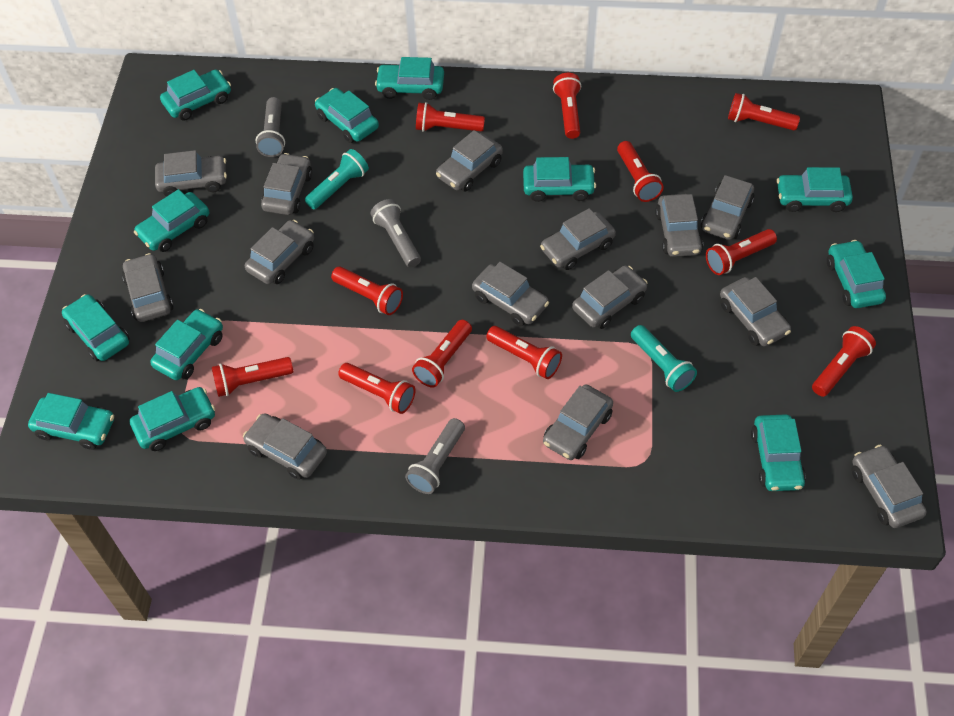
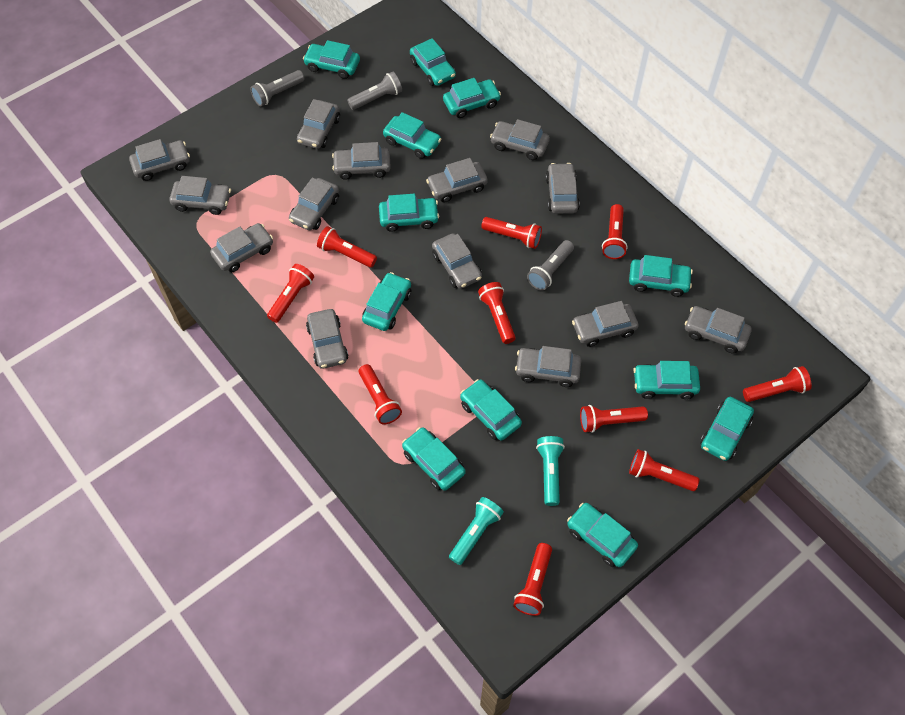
red flashlight: [212,357,293,397] [331,266,403,315] [338,363,415,414] [412,320,472,388] [416,102,485,132] [486,326,562,379] [553,73,581,139] [617,141,664,202] [706,229,777,275] [728,93,800,130] [812,326,876,397] = 11 -> [267,264,314,323] [317,226,377,268] [359,364,402,425] [478,282,516,344] [481,217,542,249] [513,543,552,616] [580,405,648,433] [602,204,628,259] [629,449,700,491] [743,366,812,402] = 10

